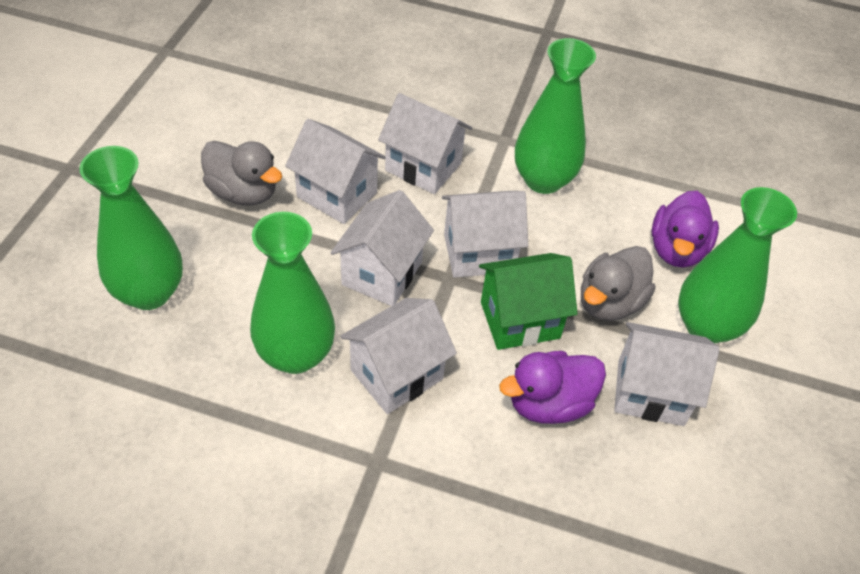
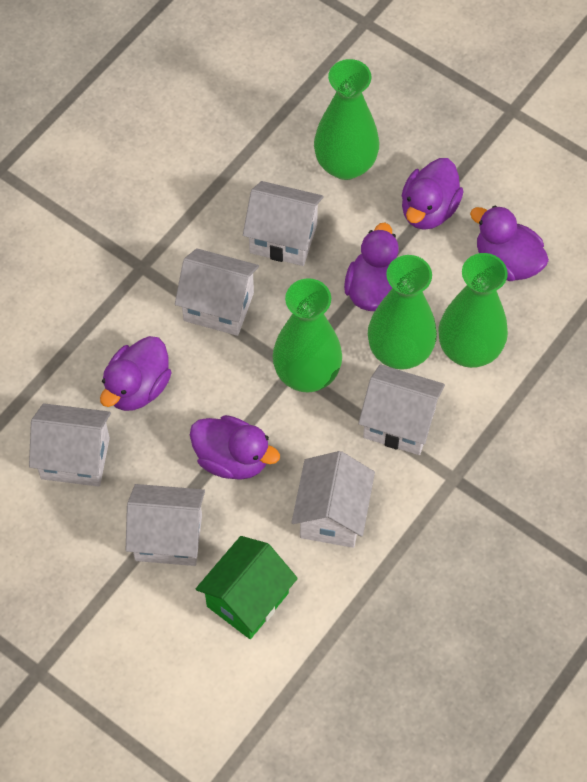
grey duck: [201,141,282,206] [581,246,655,321] = 2 -> none = 0
purple duck: [499,351,606,424] [652,191,719,268] = 2 -> [100,336,171,411] [190,415,280,480] [344,223,399,311] [401,158,464,230] [470,205,549,281] = 5

